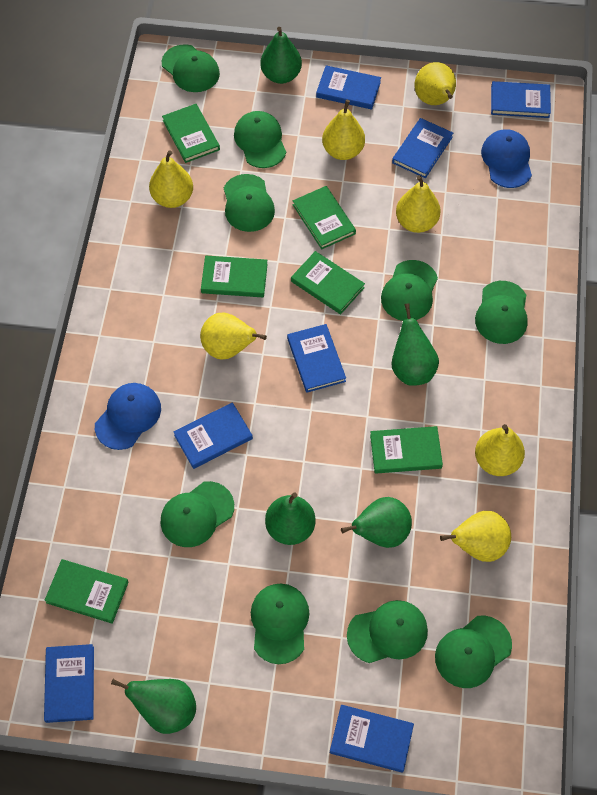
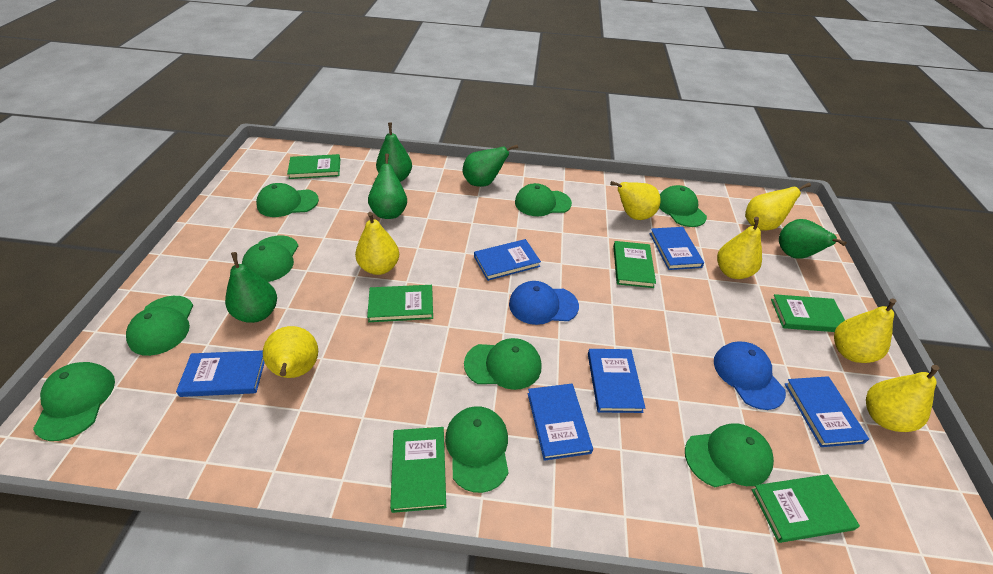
blue book: [44,644,94,723] [174,402,253,469] [287,324,346,393] [316,65,381,109] [330,705,414,773] [392,118,453,178] [491,81,551,118] = 7 -> [176,350,265,397] [474,239,541,281] [528,384,593,461] [588,349,645,413] [650,227,704,270] [785,376,869,447] = 6

